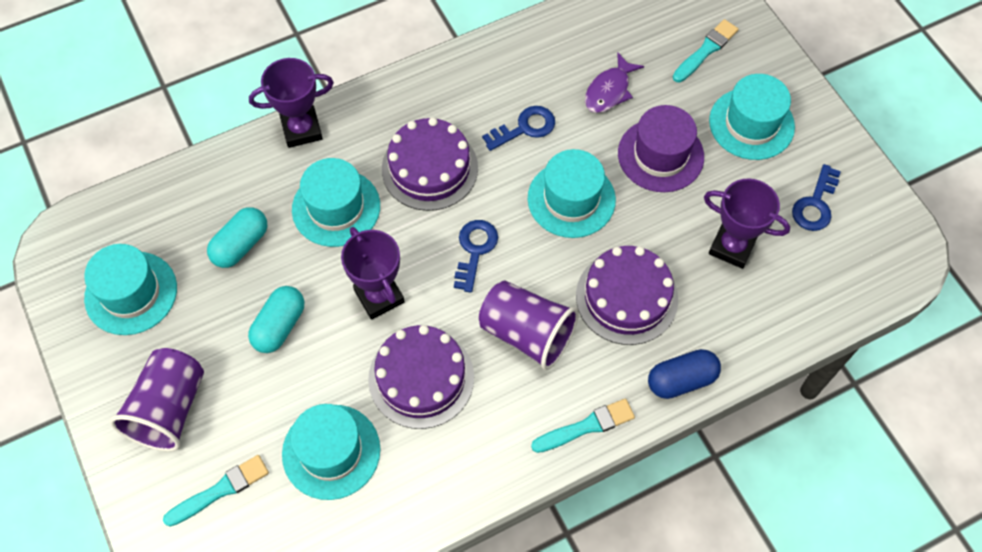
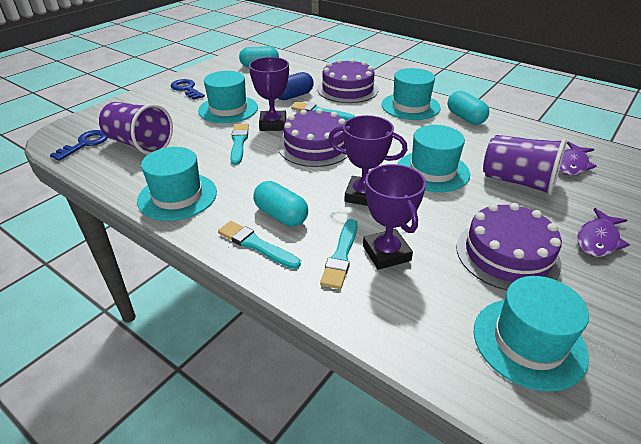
blue key: [454,220,498,293] [482,106,555,151] [792,164,841,231] = 3 -> [50,130,108,161] [171,79,205,100] = 2
purple fish: [585,52,644,113] = 1 -> [559,142,597,176] [577,208,630,257] = 2
purple hat: [618,105,704,192] = 1 -> none = 0
turquoise brush: [163,455,269,527] [531,399,635,453] [673,19,739,82] = 3 -> [218,221,301,269] [230,124,249,165] [291,101,355,121] [320,219,357,289] = 4
turquoise capsule: [207,207,267,268] [248,286,304,353] = 2 -> [239,46,279,67] [253,181,308,226] [447,91,489,125] = 3

